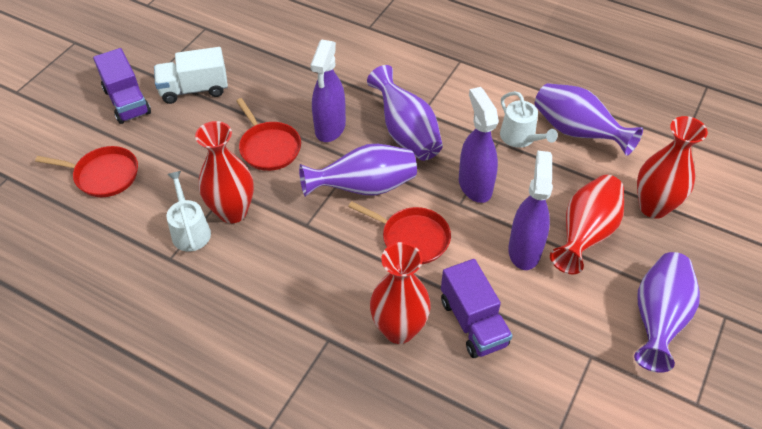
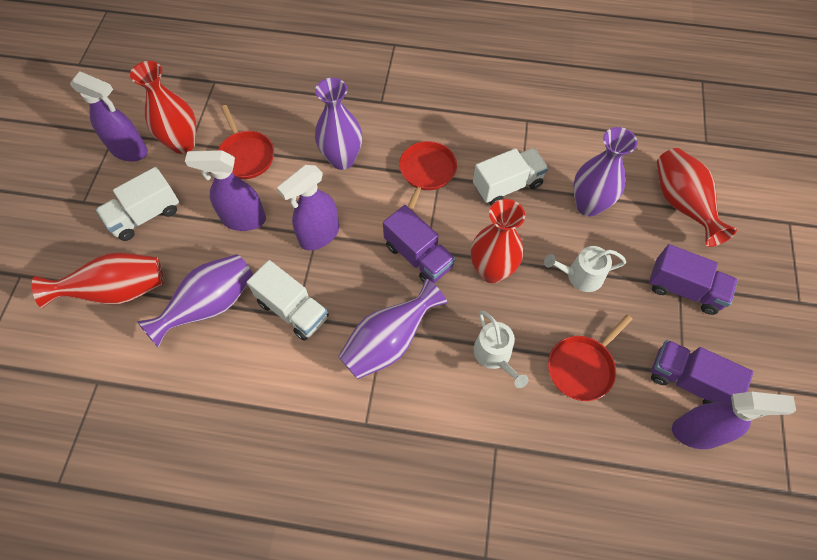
purple spray bottle: [310,39,346,142] [459,87,499,203] [508,151,553,270] = 3 -> [70,71,148,161] [185,150,266,231] [277,165,339,250] [672,392,796,449] = 4
purple truck: [93,48,151,124] [441,259,513,358] = 2 -> [383,205,455,283] [649,244,738,315] [651,340,753,404] = 3
white truck: [154,47,228,104] = 1 -> [96,167,179,241] [247,260,329,341] [473,148,548,206] = 3

